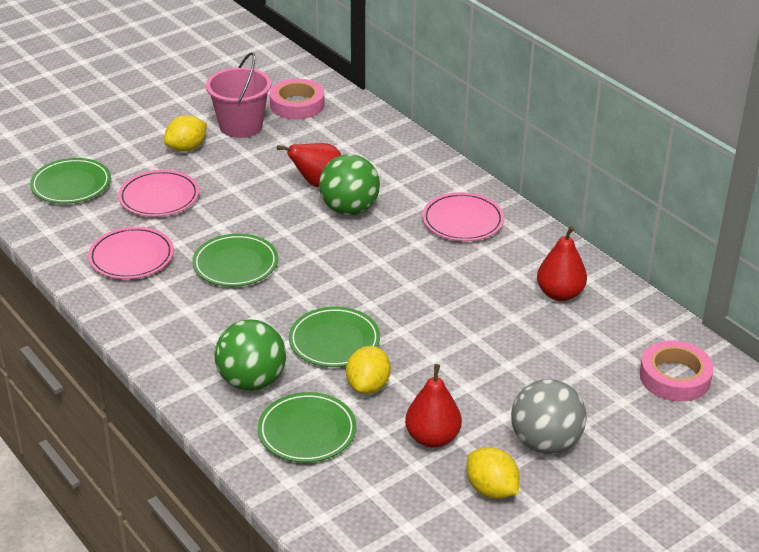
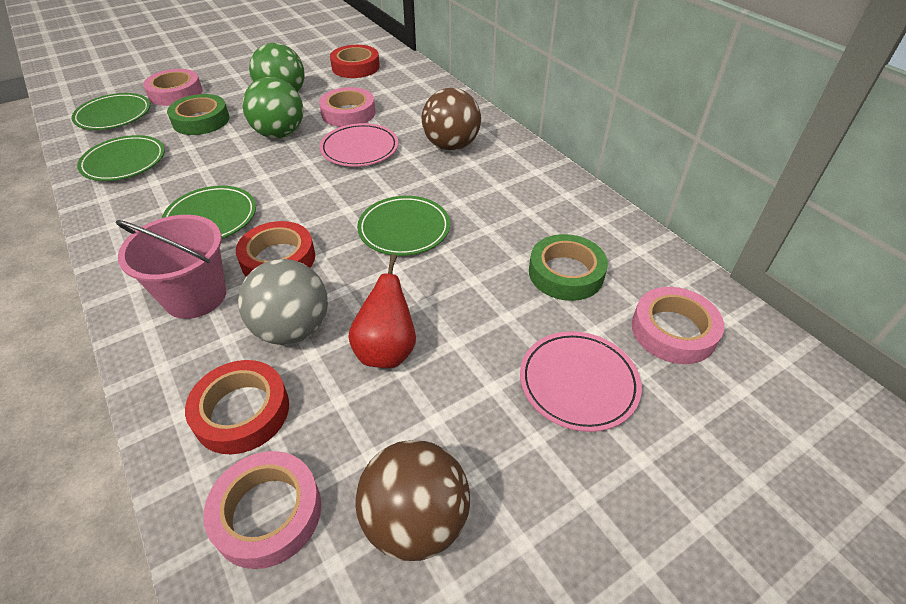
brown ball: none = 0 -> [356,440,470,561] [422,88,481,151] = 2
green tape: none = 0 -> [167,94,229,135] [529,234,608,301] = 2
pink plate: [88,227,174,279] [118,170,199,217] [422,192,504,241] = 3 -> [320,123,398,167] [520,331,642,432] = 2
pink tape: [269,79,325,119] [640,340,714,402] = 2 -> [143,69,202,106] [203,451,321,569] [319,87,375,127] [632,287,724,364] = 4
red pear: [277,143,341,187] [405,364,462,448] [537,226,587,301] = 3 -> [348,254,416,368] = 1
red tape: none = 0 -> [185,360,289,454] [236,221,315,277] [330,45,380,78] = 3
yellow lemon: [164,115,207,152] [346,346,391,394] [467,447,519,499] = 3 -> none = 0

